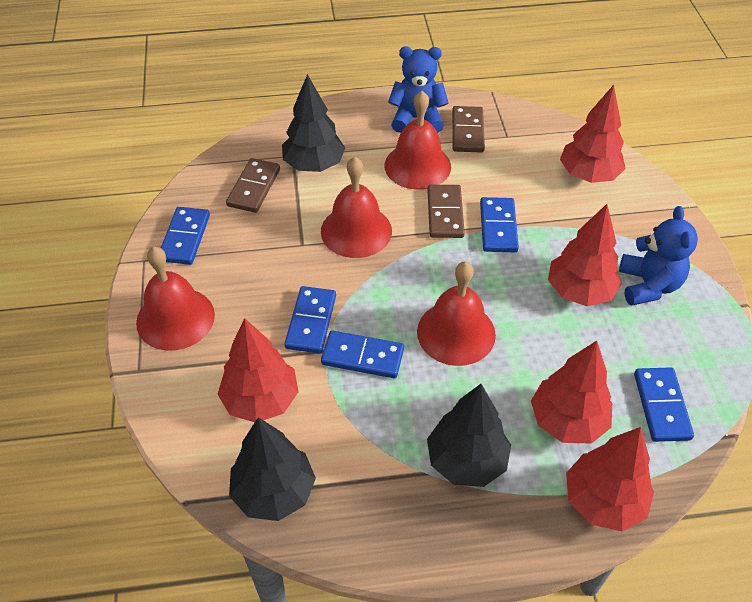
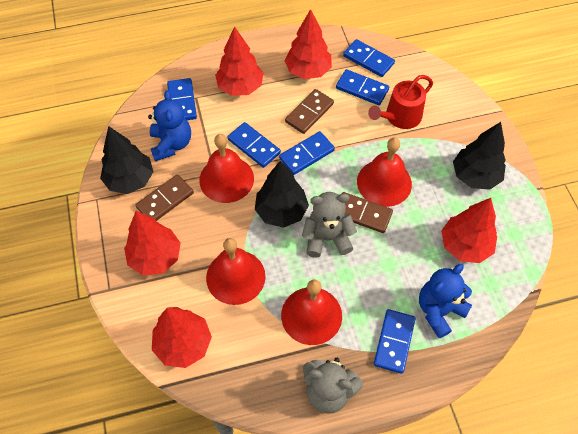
blue domino: [161,207,210,265] [284,286,336,354] [321,331,404,378] [480,197,519,252] [634,367,694,442] = 5 -> [167,78,197,120] [228,122,281,168] [279,131,335,175] [336,69,389,105] [343,39,395,77] [374,309,415,374] = 6
grey teddy bear: none = 0 -> [302,192,357,258] [303,358,363,414] = 2
red watering can: none = 0 -> [368,75,433,129] = 1

